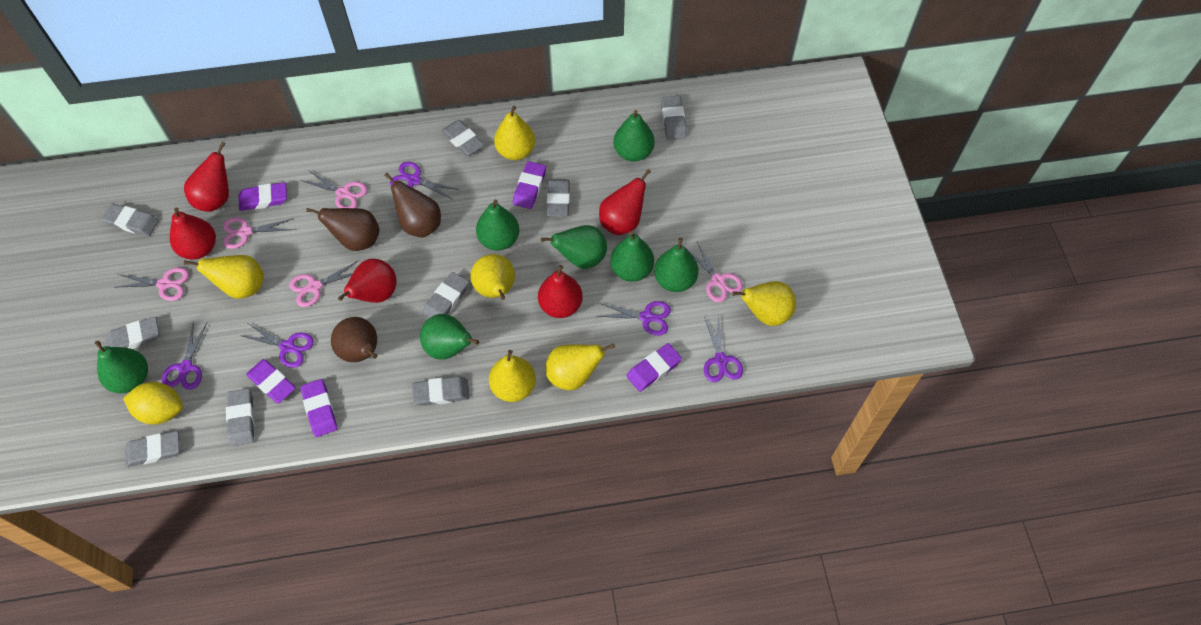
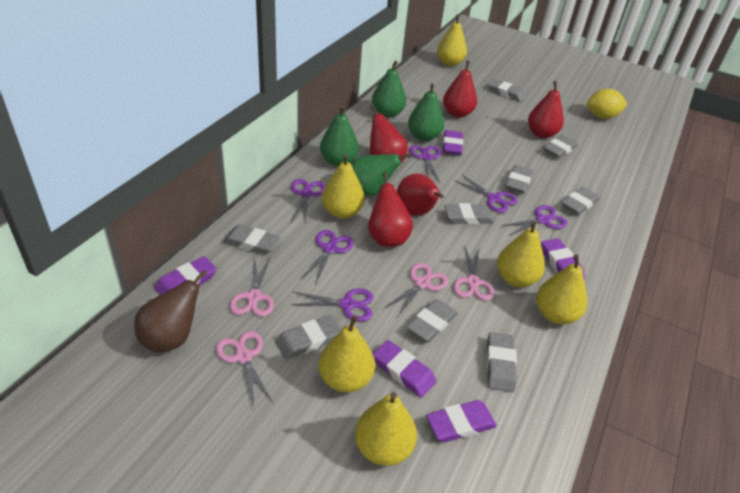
brown pear: [306,208,379,251] [331,317,377,362] [384,173,441,237] = 3 -> [134,270,207,353] = 1
green pear: [95,340,148,393] [420,314,479,360] [476,200,519,251] [541,225,607,269] [610,231,654,282] [614,110,655,162] [654,238,699,292] = 7 -> [320,105,359,166] [350,153,411,196] [372,60,406,118] [408,83,444,141] = 4
pink scissors: [117,267,189,301] [223,217,294,249] [289,261,358,307] [300,170,368,208] [686,242,743,302] = 5 -> [216,331,272,405] [229,258,274,317] [385,263,448,317] [453,247,494,301] = 4
purple scissors: [162,321,207,390] [239,323,314,368] [390,162,459,199] [597,301,671,336] [704,314,743,382] = 5 -> [291,179,325,224] [291,288,373,322] [301,230,354,283] [409,145,441,183] [454,175,518,213] [502,205,567,235] = 6

